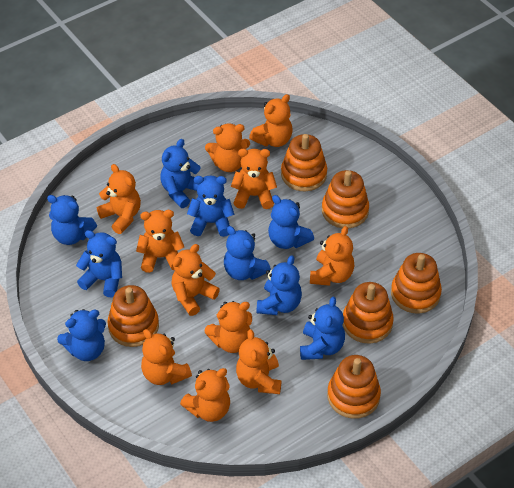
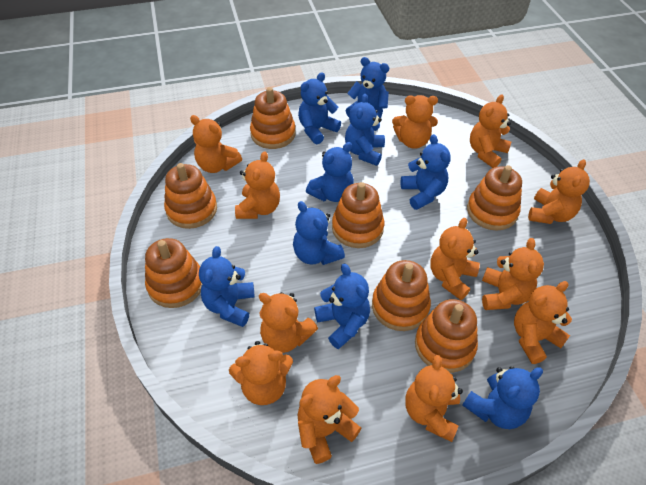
orange stacking toy: [107,285,159,347] [281,134,327,191] [322,170,369,229] [327,355,381,419] [343,282,394,344] [391,253,442,314] = 6 -> [145,238,202,308] [164,163,217,229] [250,87,296,149] [332,182,384,248] [372,260,431,331] [415,299,478,373] [467,165,522,231] = 7
orange teddy bear: [97,164,141,234] [136,210,184,273] [141,329,192,385] [171,244,220,316] [180,368,230,422] [204,301,252,353] [205,124,250,172] [231,149,277,209] [236,329,282,394] [249,94,293,147] [310,226,354,286] = 11 -> [190,115,242,173] [229,341,293,405] [235,151,280,219] [259,292,318,353] [297,375,361,464] [392,95,438,149] [405,355,463,442] [430,218,480,300] [470,95,511,168] [482,238,544,310] [514,281,572,364] [528,159,590,224] = 12

